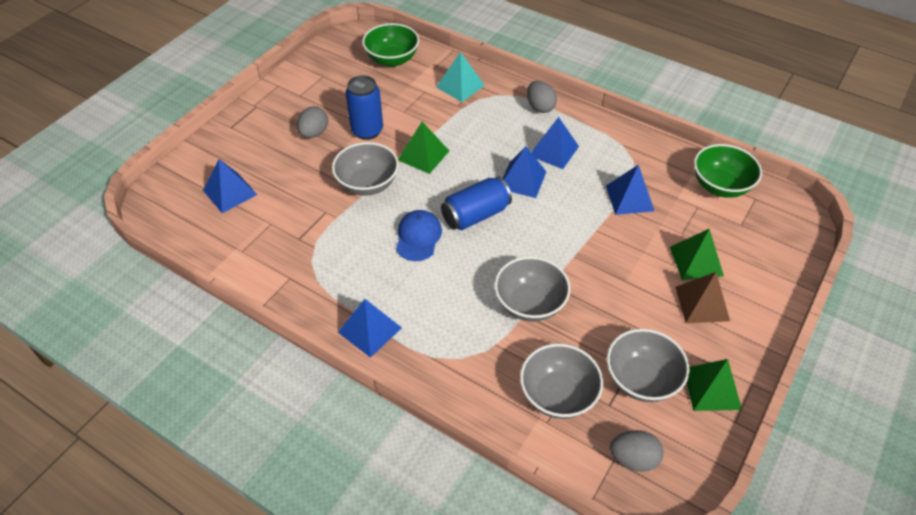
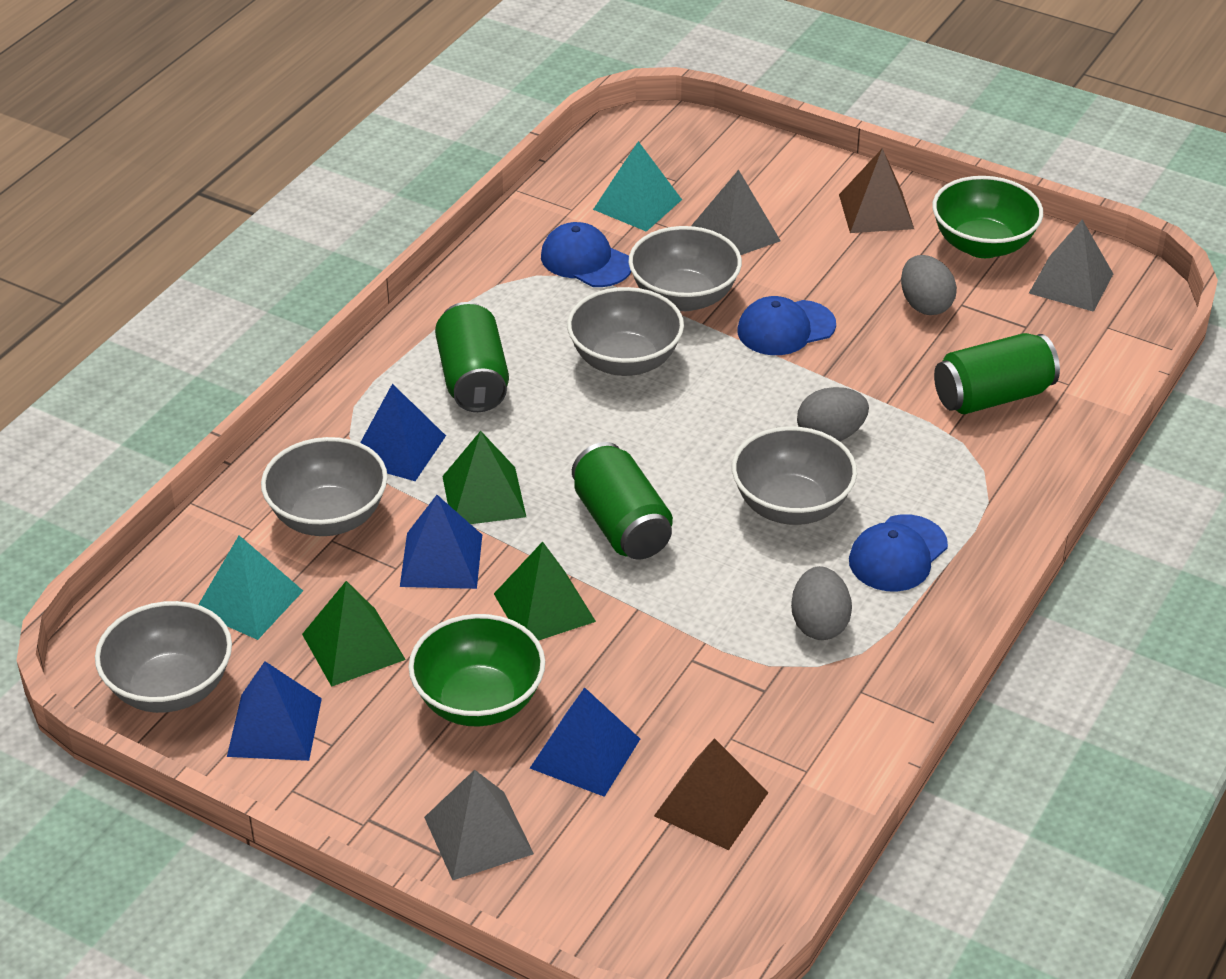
blue can: [346,75,383,140] [441,177,512,230] = 2 -> none = 0
blue cap: [396,210,442,261] = 1 -> [541,222,631,287] [737,296,836,355] [849,514,948,592] = 3
blue pyramid: [203,159,257,213] [338,299,402,358] [503,146,546,198] [531,117,579,169] [606,164,654,215] = 5 -> [227,661,322,761] [360,384,446,481] [400,495,482,589] [530,687,640,797] = 4
brown pyramid: [675,272,730,323] = 1 -> [654,738,769,850] [839,148,914,233] = 2
green can: none = 0 -> [435,302,509,412] [572,442,673,560] [934,333,1060,414] = 3
grey bowl: [332,142,399,196] [494,256,570,322] [520,344,603,419] [607,329,689,402] = 4 -> [95,601,232,713] [261,437,388,536] [567,287,684,376] [629,226,742,311] [732,426,857,525] = 5
grey pyramid: none = 0 -> [424,770,534,880] [691,170,781,255] [1029,220,1113,312] = 3
turquoise pyramid: [436,52,485,102] = 1 -> [198,535,303,640] [593,141,682,232] = 2

